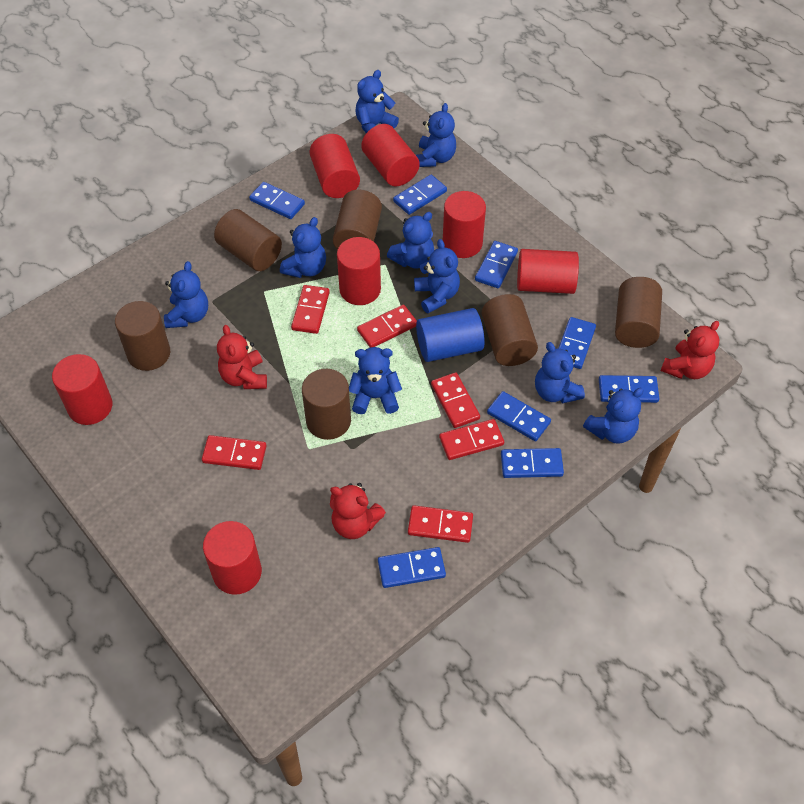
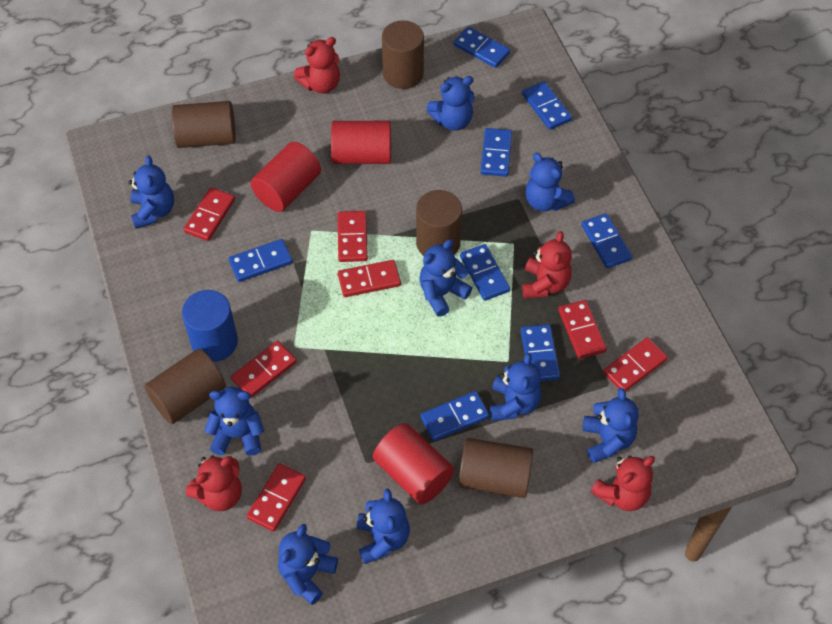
brown cylinder: [115,301,170,371] [214,209,282,271] [302,369,351,440] [333,190,382,250] [481,294,538,366] [615,277,662,348] = 6 -> [145,349,226,424] [172,101,236,148] [382,20,424,89] [416,190,462,256] [458,438,533,498] = 5
red cylinder: [52,354,112,425] [203,521,262,595] [309,134,360,198] [337,237,381,305] [361,124,420,186] [443,191,486,258] [517,249,579,294] = 7 -> [250,142,321,212] [331,121,391,164] [373,423,454,504] = 3
red domino: [202,435,267,470] [291,285,330,334] [357,305,417,347] [408,505,473,543] [431,372,480,428] [439,419,504,460] = 6 -> [184,187,235,241] [231,341,297,398] [247,463,306,532] [338,211,368,262] [338,260,401,297] [558,300,607,359] [603,337,668,392] = 7
red teddy bear: [217,325,267,389] [330,483,386,539] [661,321,719,379] = 3 -> [185,455,242,511] [294,37,340,94] [522,231,572,299] [590,455,655,511] = 4

